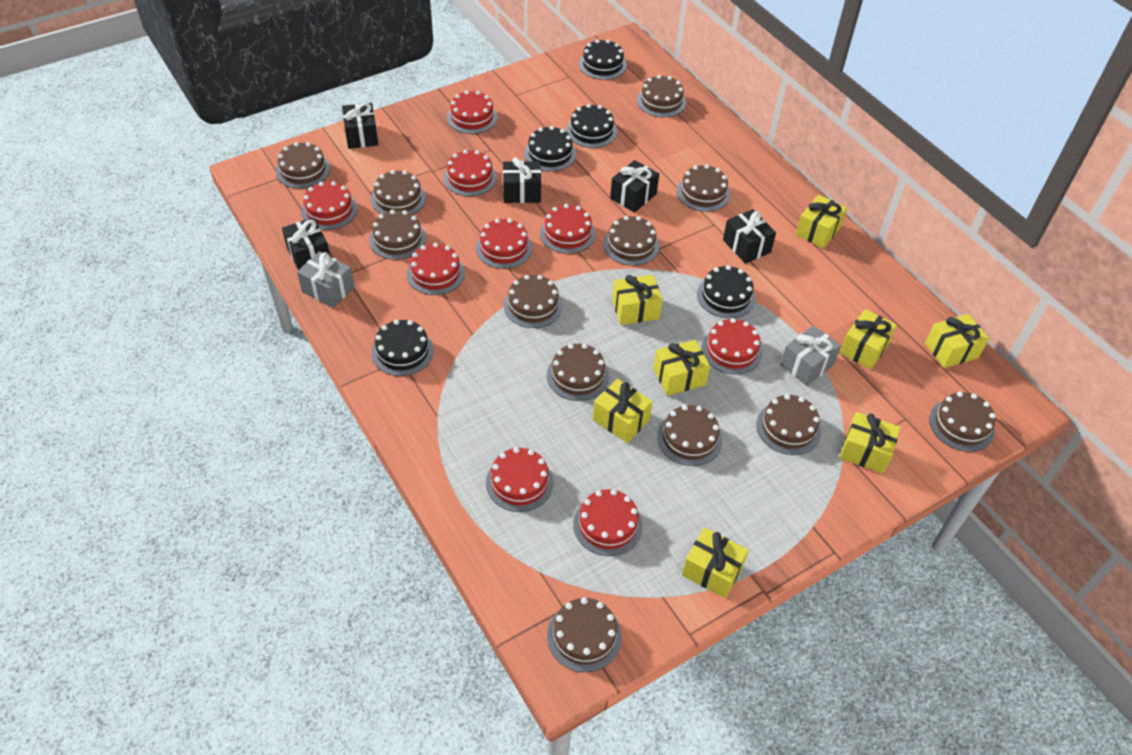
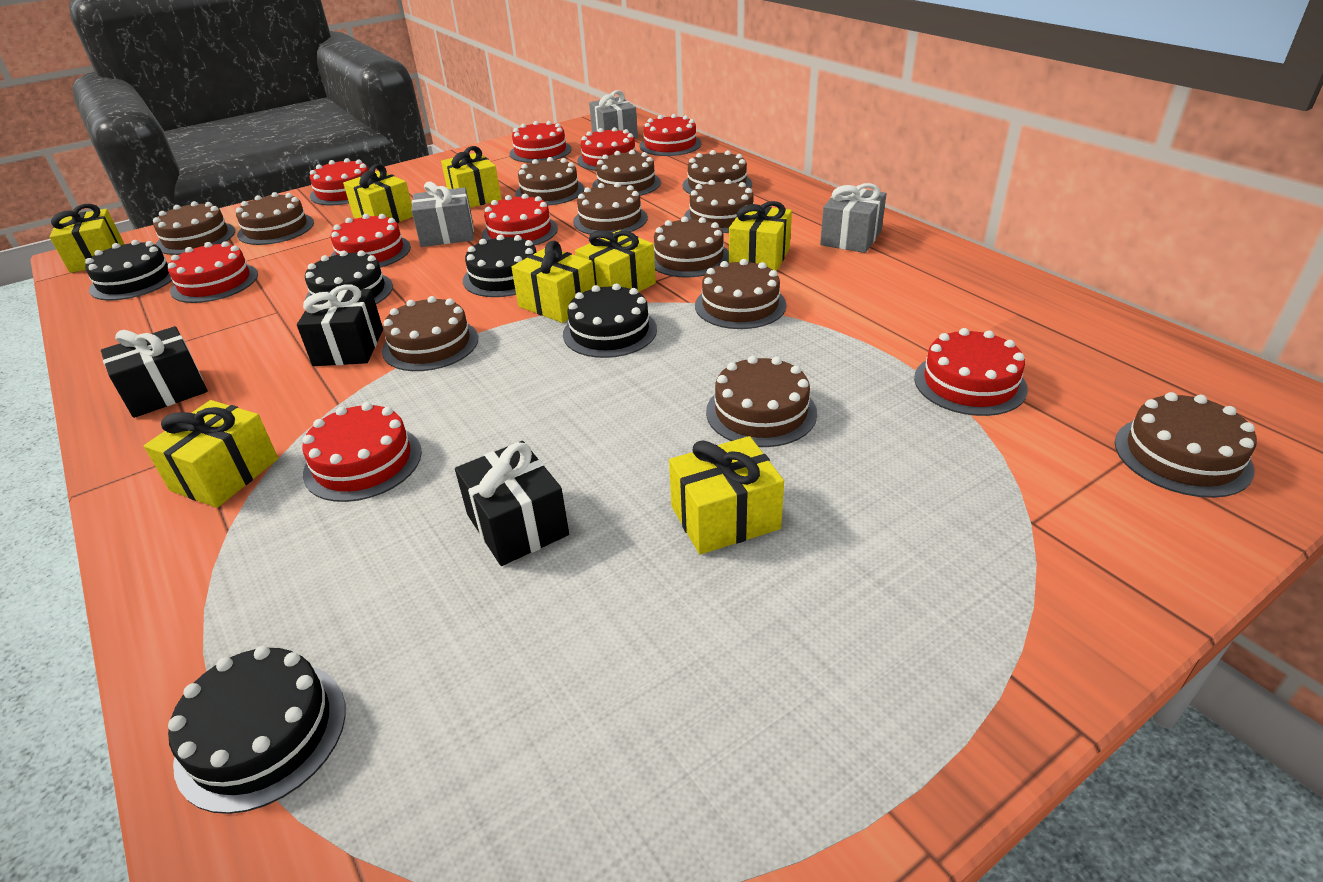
black gift: [282,218,330,270] [342,103,378,149] [503,157,541,203] [610,160,659,213] [723,209,776,264] = 5 -> [101,326,208,418] [297,284,383,366] [455,441,569,566] = 3
grey gift: [297,251,355,308] [780,325,841,386] = 2 -> [411,181,474,247] [589,90,638,139] [820,183,886,253] = 3

